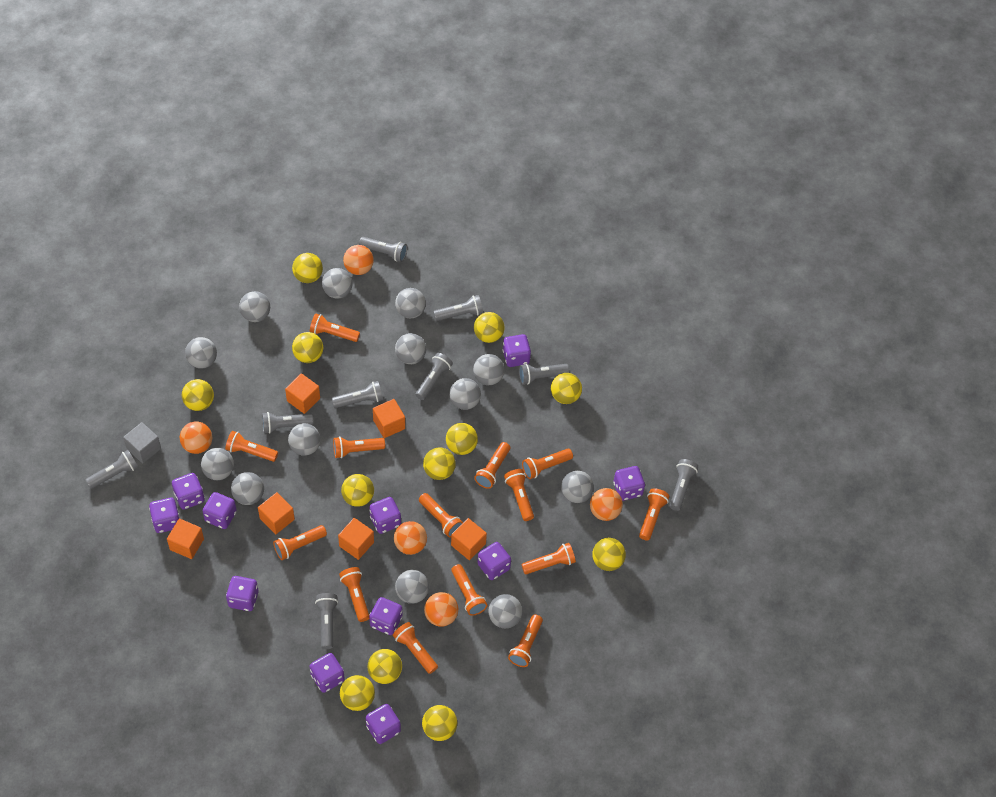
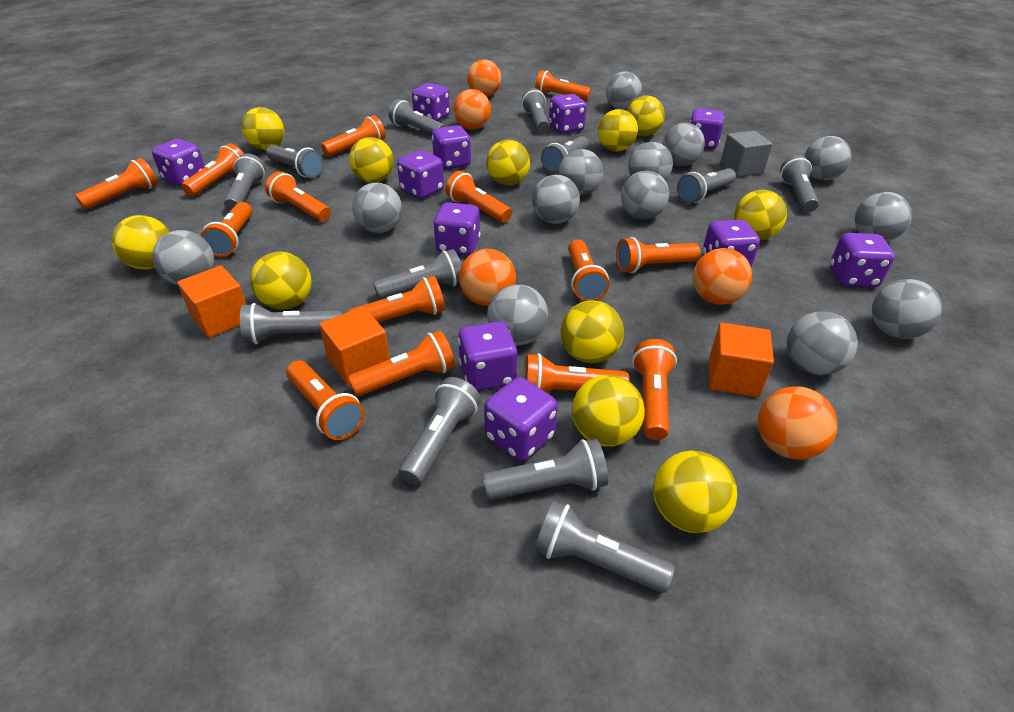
grey flashlight: [86,450,138,489] [262,412,313,434] [315,593,338,649] [332,381,383,408] [359,237,407,262] [415,353,453,400] [434,295,483,321] [519,364,569,385] [670,459,698,511] = 9 -> [224,153,266,211] [240,303,342,344] [266,145,323,178] [373,249,462,300] [389,99,445,134] [399,377,481,485] [483,439,608,500] [522,88,549,133] [534,501,675,593] [541,136,589,173] [677,168,736,203] [780,155,819,212] = 12
orange cube: [167,519,204,559] [258,492,295,534] [285,373,320,414] [338,518,374,560] [373,399,405,438] [451,518,487,560] = 6 -> [177,266,246,338] [319,307,390,385] [709,323,774,397] = 3
yellow ball: [182,379,214,411] [292,253,323,283] [292,332,323,363] [340,675,375,711] [341,474,374,507] [367,649,402,684] [422,705,457,741] [423,448,456,480] [446,423,478,455] [474,312,505,343] [551,373,582,404] [592,538,626,571] = 12 -> [112,215,169,270] [241,107,285,150] [250,252,311,310] [349,137,394,183] [486,140,530,185] [560,301,624,363] [572,375,645,447] [598,109,638,152] [627,95,665,136] [653,451,737,533] [734,190,787,240] = 11

